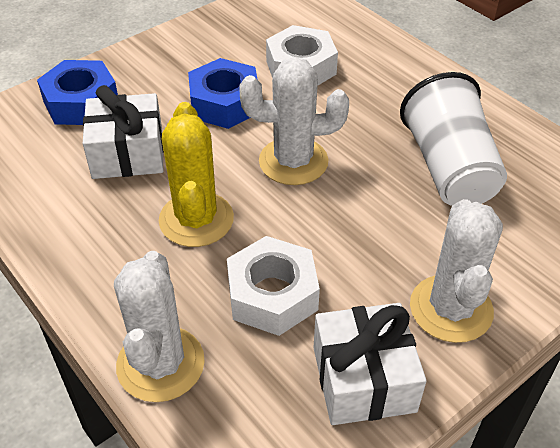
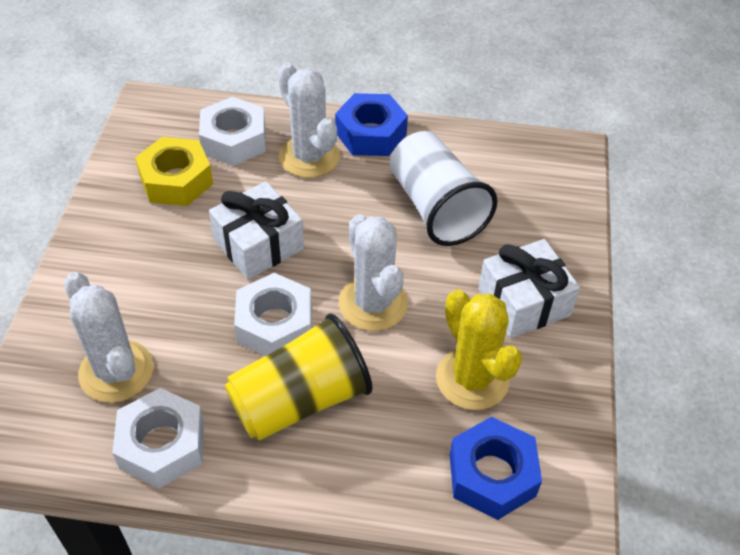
white nut: [227,236,320,336] [266,25,338,85] = 2 -> [112,388,204,488] [199,97,266,166] [234,273,312,356] = 3
yellow cup: none = 0 -> [225,314,373,441] = 1
yellow nut: none = 0 -> [135,137,213,206] = 1

